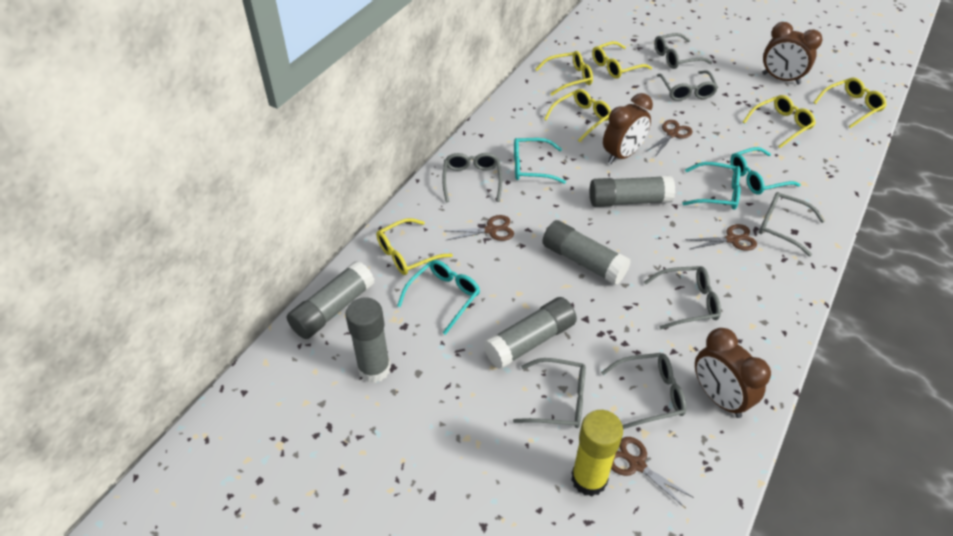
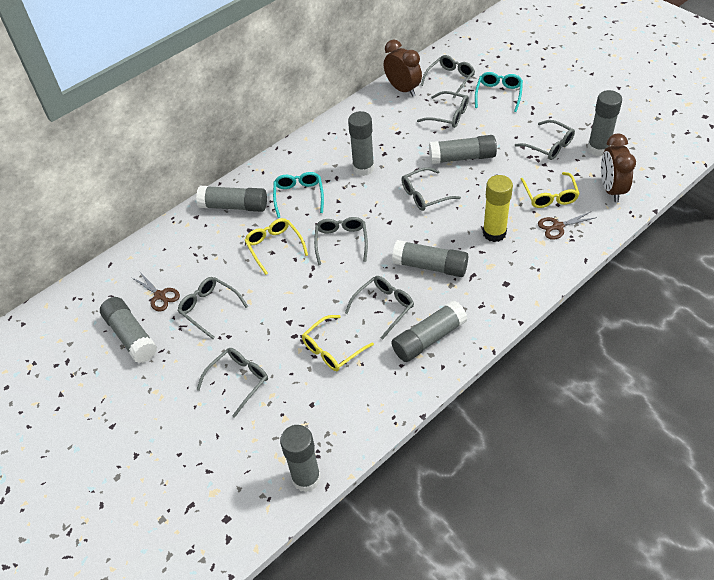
brown clock: [603,93,653,164] [695,328,771,418] [762,22,823,85] = 3 -> [384,40,422,97] [601,133,636,202] = 2
brown scissors: [446,215,514,241] [611,437,694,508] [646,120,693,157] [685,224,757,251] = 4 -> [131,271,180,311] [538,211,597,240] = 2
grey glasses: [442,153,502,202] [513,358,586,428] [601,353,686,429] [644,266,721,329] [654,33,712,69] [657,70,718,101] [759,192,825,256] = 7 -> [178,277,248,339] [196,348,268,418] [314,217,368,265] [345,276,414,340] [401,167,461,211] [417,91,469,128] [421,55,475,99] [515,120,575,160] = 8
grey glue stick: [287,261,375,339] [345,298,391,383] [484,297,577,369] [542,220,631,285] [589,176,675,207] = 5 -> [100,297,157,363] [196,186,267,212] [280,425,321,492] [348,111,374,176] [391,300,467,362] [392,240,468,277] [429,135,497,164] [587,90,622,156] = 8
turquoise glasses: [397,260,480,335] [514,138,566,184] [682,162,741,210] [730,147,801,195] = 4 -> [273,172,324,218] [475,72,523,112] = 2
yellow glasses: [376,218,453,275] [535,51,593,96] [544,89,611,142] [592,41,652,79] [743,95,816,148] [813,77,887,128] = 6 -> [244,218,308,275] [302,315,374,371] [521,172,580,208] = 3

